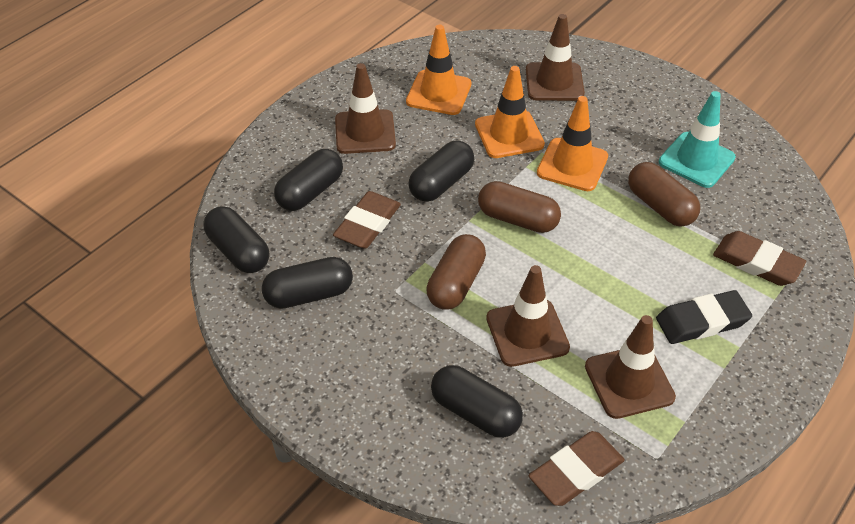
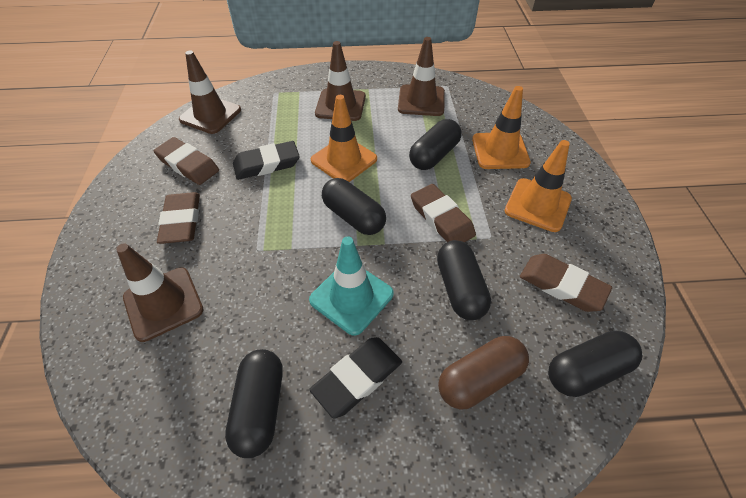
black eraser: [656,290,752,344] = 1 -> [233,141,300,180] [309,337,402,418] = 2
brown capsule: [426,234,486,309] [478,181,561,233] [628,162,700,227] = 3 -> [438,336,529,409] = 1
brown eraser: [333,191,401,249] [529,431,625,506] [713,231,806,286] = 3 -> [153,137,219,185] [157,192,200,244] [411,184,476,242] [520,254,612,312] = 4

